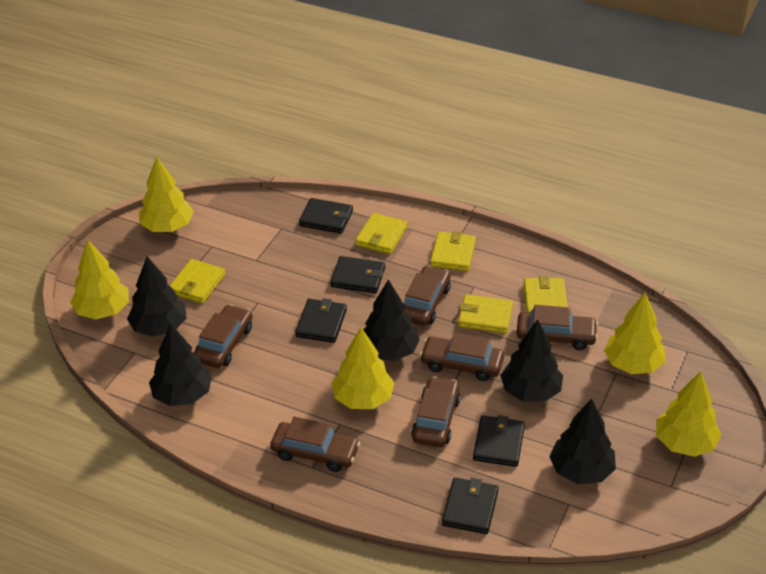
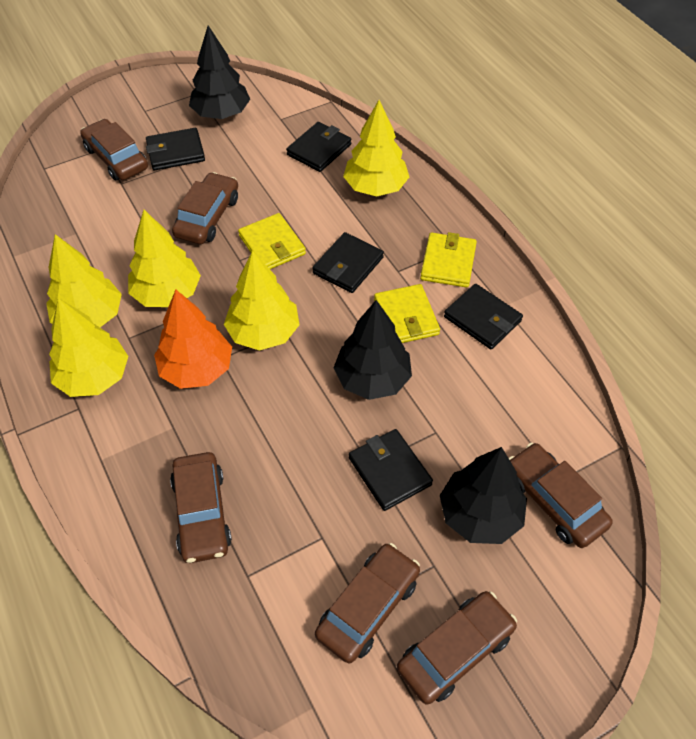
black tree: [127,256,187,337] [149,323,212,406] [363,279,420,361] [500,319,563,402] [549,398,616,484] = 5 -> [189,26,250,119] [333,300,412,400] [440,447,527,544] = 3
orange tree: none = 0 -> [154,289,232,389] = 1
yellow wallet: [170,259,226,304] [355,213,408,254] [430,231,476,271] [458,294,513,334] [524,276,568,312] = 5 -> [238,213,306,269] [374,284,440,343] [420,232,477,288] = 3

